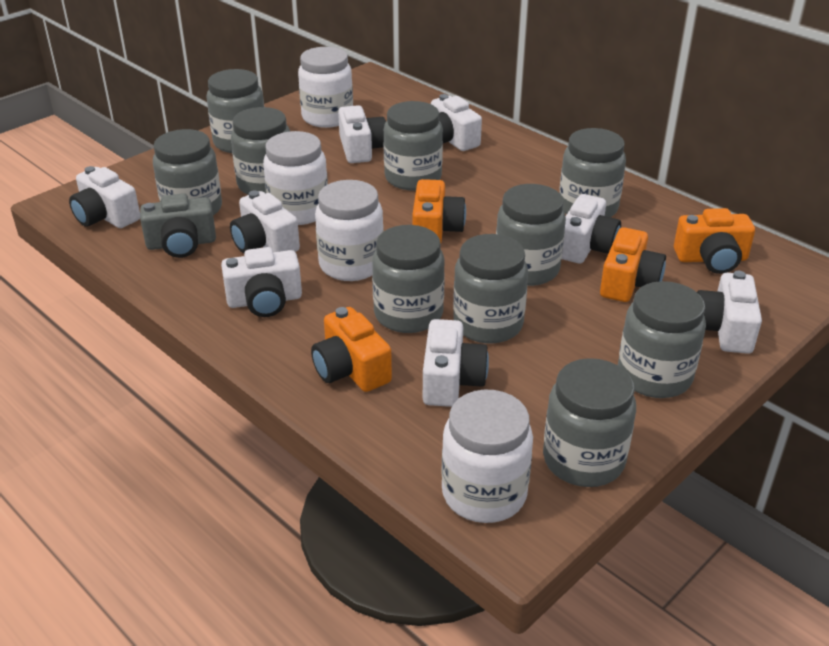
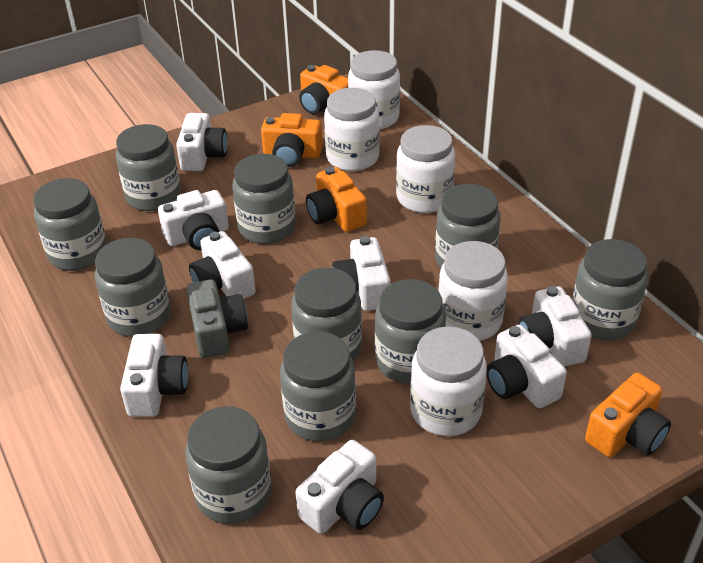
white jar: [263,131,328,225] [298,47,353,128] [315,180,384,281] [441,389,533,523] = 4 -> [324,88,380,171] [348,50,400,129] [396,125,455,213] [410,327,487,436] [438,241,508,341] = 5

